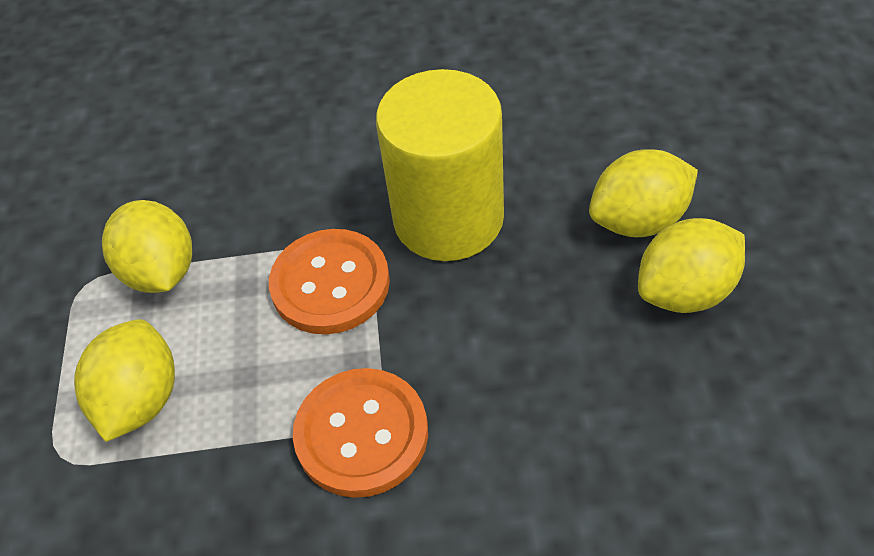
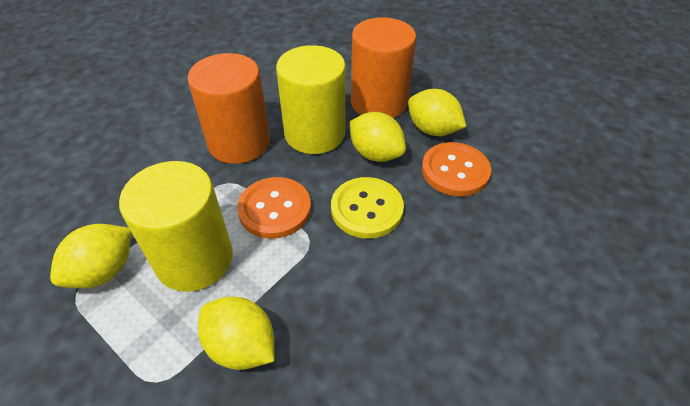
orange cylinder: none = 0 -> [188,53,270,164] [351,17,416,118] = 2
yellow button: none = 0 -> [331,177,404,239] = 1
yellow cylinder: [376,69,504,261] = 1 -> [119,161,233,292] [276,45,346,154] = 2

